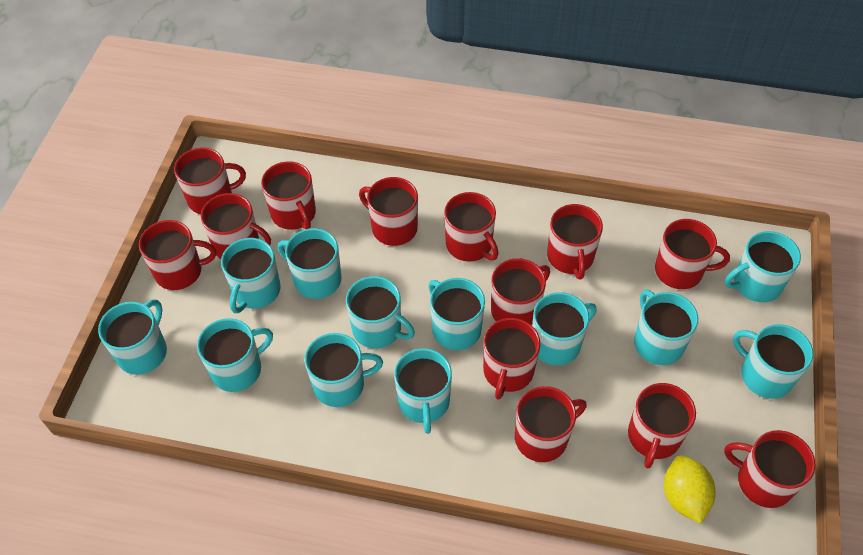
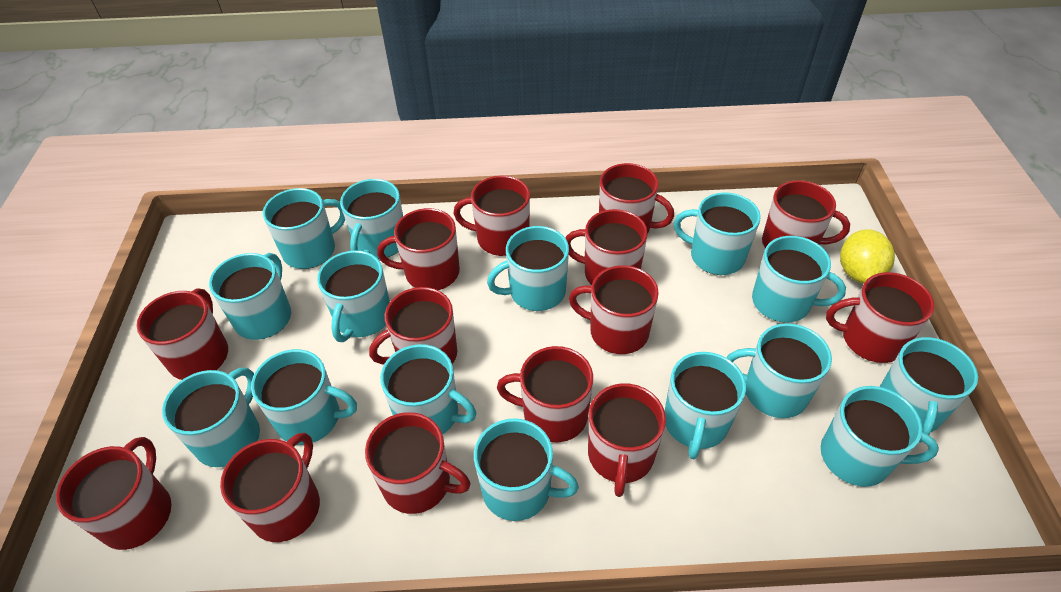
red mug: [139,220,216,290] [174,147,246,214] [201,193,271,259] [261,161,316,230] [359,177,418,246] [444,192,499,262] [483,318,541,400] [491,258,550,325] [515,386,587,462] [547,204,603,279] [628,383,696,468] [655,219,730,289] [724,430,816,508] = 13 -> [56,437,172,550] [137,288,228,380] [220,433,320,542] [365,412,471,514] [369,287,457,365] [377,208,460,290] [453,176,530,256] [497,346,593,442] [565,209,648,285] [569,265,659,354] [588,383,666,497] [599,163,674,232] [762,180,850,248] [826,272,934,363] = 14
turquoise mug: [98,299,167,375] [197,318,273,392] [221,238,281,313] [278,228,341,299] [304,333,383,407] [346,276,415,348] [394,348,452,434] [429,278,485,350] [532,292,597,365] [634,290,698,365] [725,231,801,302] [733,324,813,399] = 12 -> [162,368,260,467] [209,253,291,340] [251,349,357,445] [263,188,345,269] [317,250,390,342] [340,179,403,259] [380,344,476,434] [474,418,579,521] [487,226,569,311] [665,352,746,459] [674,192,761,275] [726,323,832,418] [752,236,846,322] [821,386,939,487] [880,337,978,443] = 15

